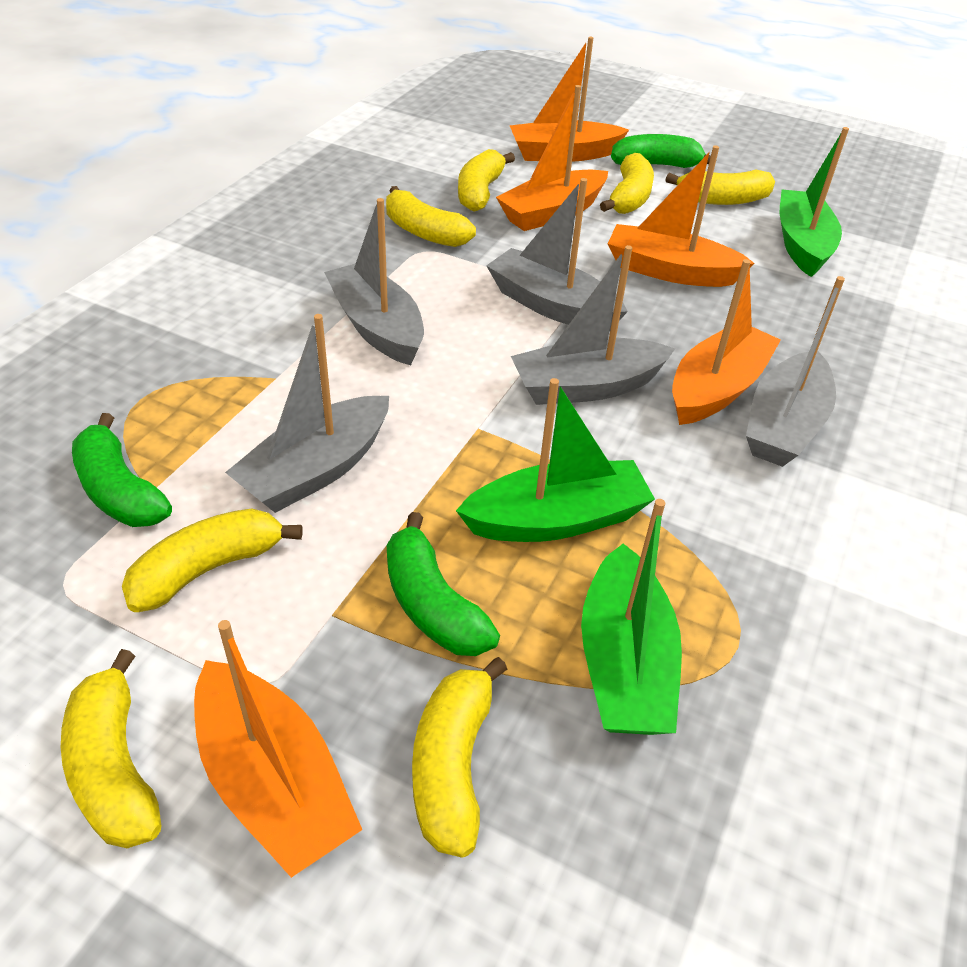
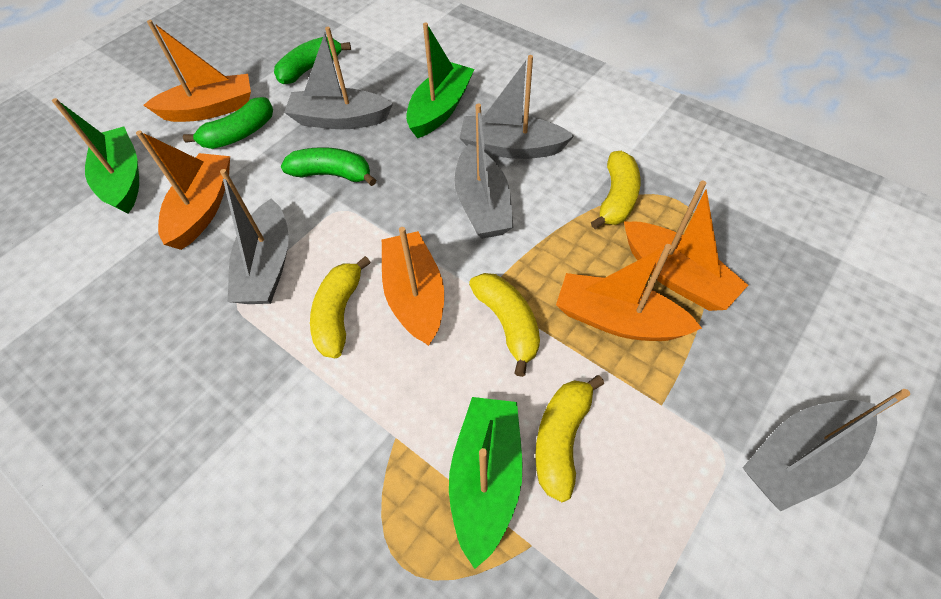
yellow banana: [61,649,161,848] [122,508,303,612] [386,186,476,247] [412,657,507,858] [458,149,515,212] [600,153,654,214] [665,169,775,205] = 7 -> [310,256,371,358] [469,273,540,377] [535,375,604,502] [591,151,641,229] = 4

